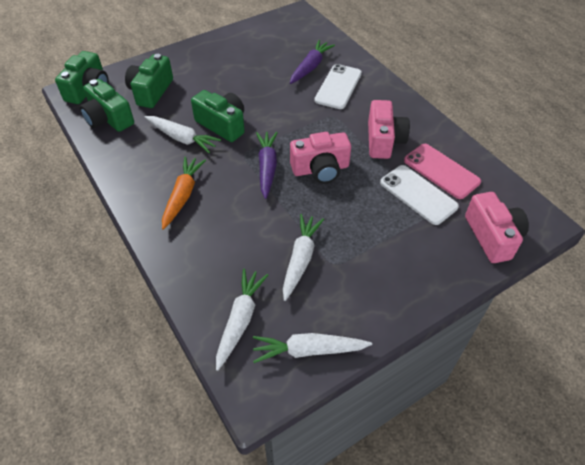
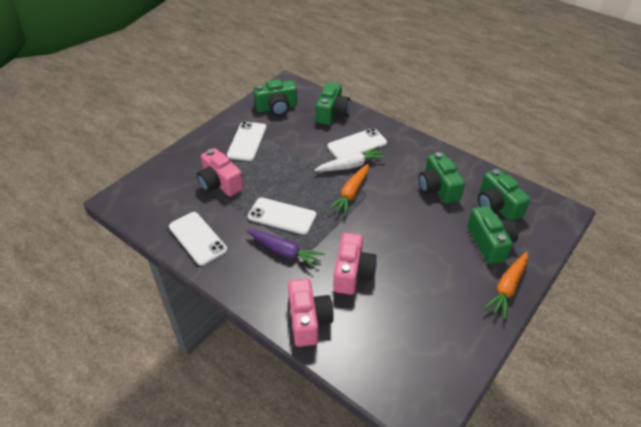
green camera: [55,51,109,104] [80,79,134,132] [125,54,173,108] [191,90,245,142] = 4 -> [253,79,297,116] [316,82,350,125] [419,152,465,204] [467,206,518,264] [478,169,530,221] = 5
orange carrot: [162,156,206,230] = 1 -> [328,164,369,216] [484,252,528,319] = 2
pink phone: [404,144,481,199] = 1 -> none = 0
purple carrot: [256,132,278,199] [290,40,335,84] = 2 -> [246,230,325,269] = 1
white carrot: [145,116,221,153] [216,269,268,371] [253,333,372,363] [283,214,324,301] = 4 -> [314,147,386,171] = 1
white phone: [314,64,362,109] [380,165,459,225] = 2 -> [169,212,227,266] [227,121,267,161] [248,198,317,235] [327,128,387,159] = 4

